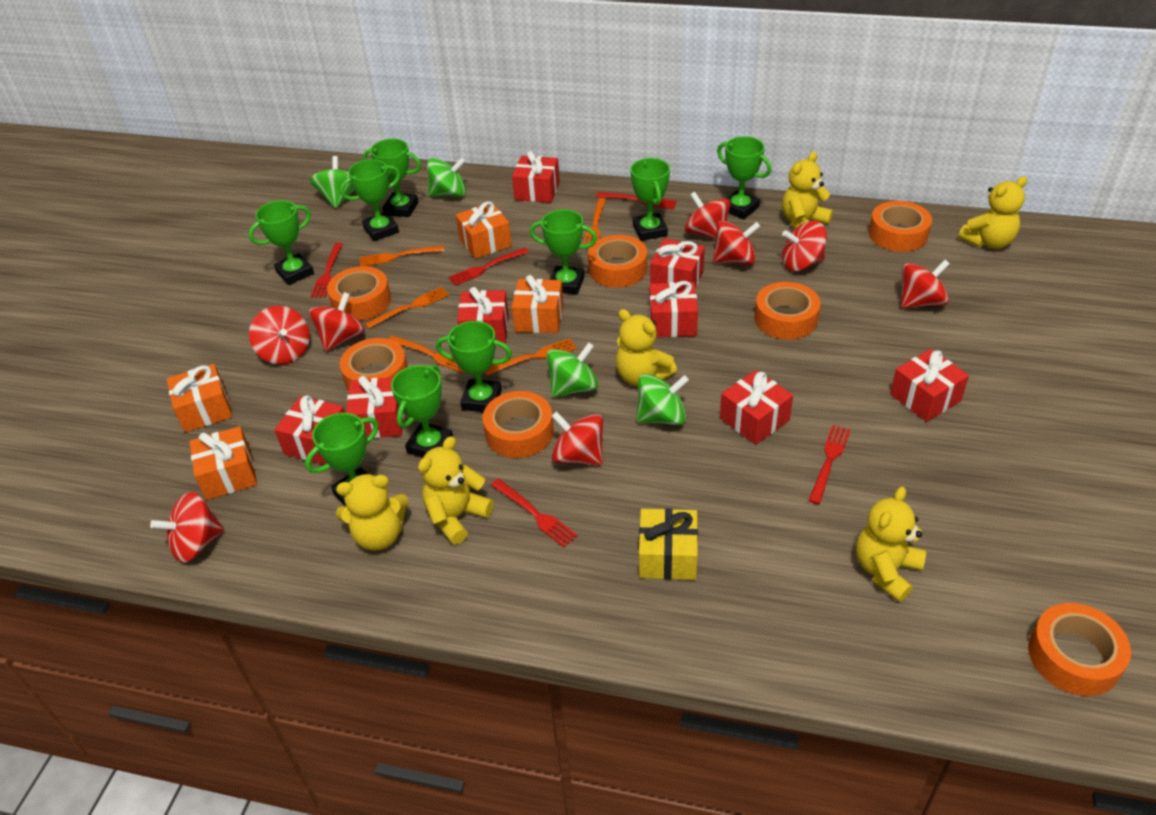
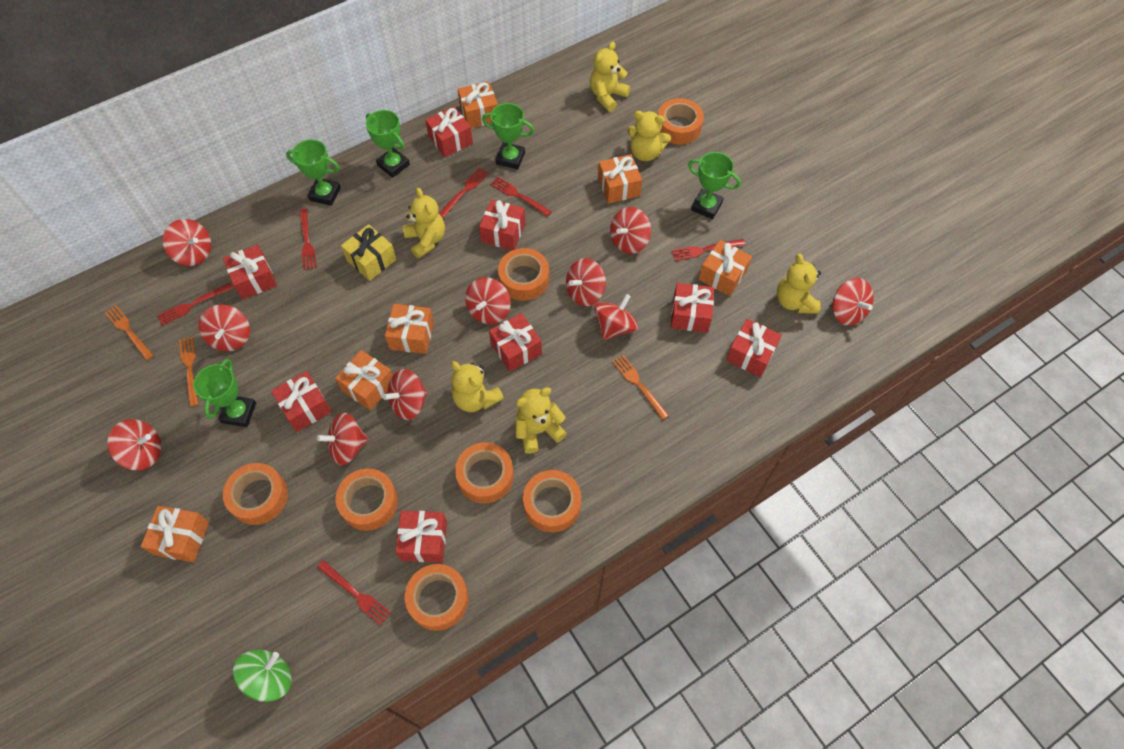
green spinning top: [310,156,354,208] [427,157,466,197] [546,342,598,397] [637,374,689,425] = 4 -> [233,650,292,702] = 1
green trophy: [249,200,314,285] [305,413,379,506] [340,159,400,241] [363,139,421,217] [391,364,453,458] [436,321,512,412] [530,209,597,295] [630,158,670,241] [717,136,772,219] = 9 -> [193,359,256,427] [286,139,341,206] [366,110,410,178] [482,103,534,169] [688,152,741,219] = 5
orange fork: [360,245,444,266] [365,287,449,329] [389,335,464,373] [485,339,576,376] [583,198,606,249] = 5 -> [105,305,154,360] [179,337,198,407] [612,355,669,420] = 3
orange gift: [167,364,233,432] [189,426,257,500] [456,201,512,259] [511,275,564,333] = 4 -> [141,506,209,562] [335,350,393,411] [385,304,434,354] [458,81,498,128] [598,154,642,204] [699,240,752,296] = 6
red fork: [310,243,343,298] [448,247,529,286] [491,479,578,547] [596,192,677,209] [808,425,851,504] = 5 -> [157,283,233,326] [299,209,317,270] [317,560,391,626] [439,167,489,218] [490,177,552,217] [672,239,745,261] = 6
red spinning top: [150,492,224,563] [249,306,310,364] [308,292,365,351] [551,411,603,465] [685,192,730,239] [713,221,760,265] [782,220,827,271] [901,260,950,309] = 8 -> [107,419,161,470] [163,219,211,266] [198,305,250,351] [317,413,369,466] [383,369,428,420] [465,277,511,324] [566,258,606,306] [594,294,638,340] [610,207,651,254] [832,278,874,326] = 10

